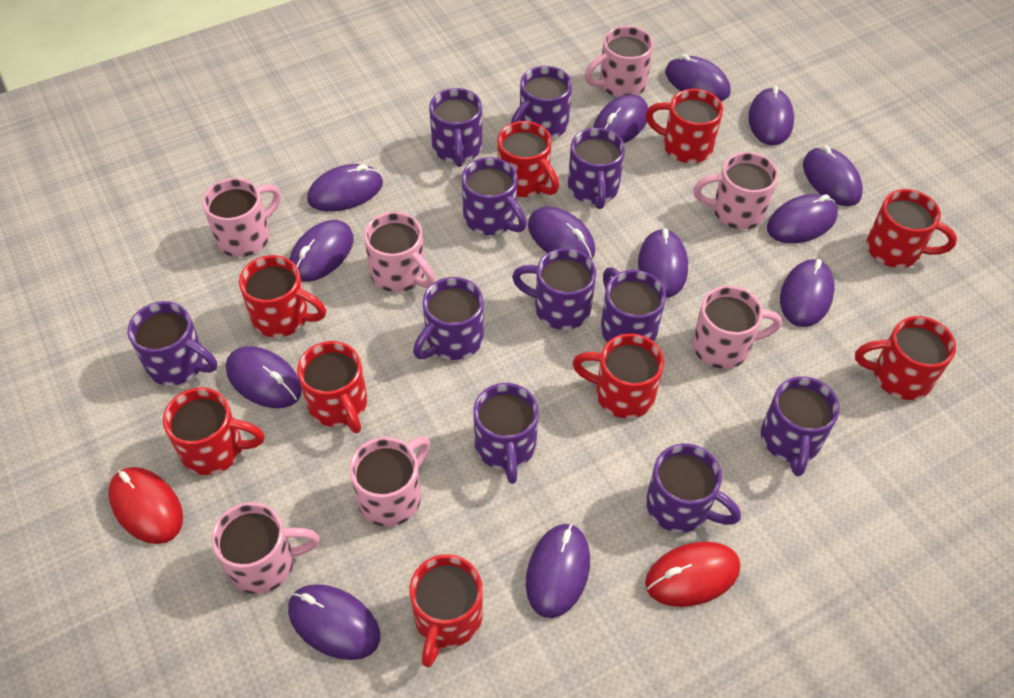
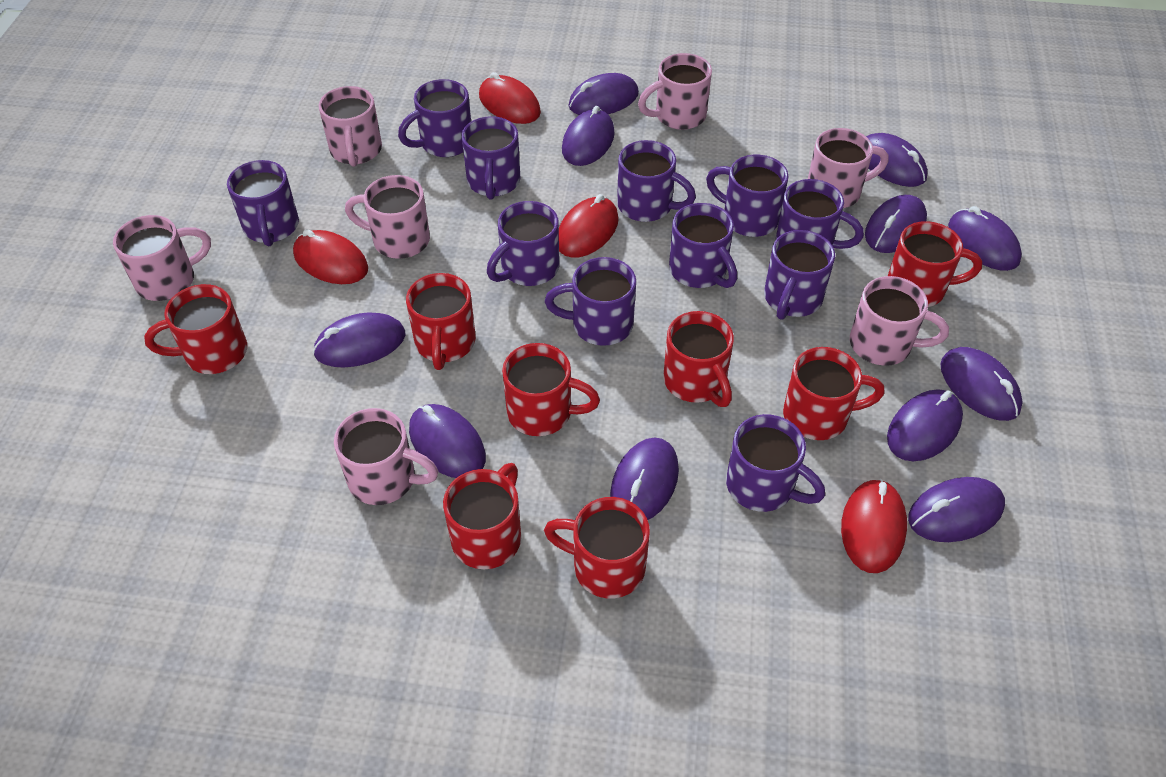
purple mouse: [226,346,302,408] [288,584,380,660] [289,220,353,282] [307,164,383,212] [526,524,590,618] [528,206,595,259] [593,94,648,143] [638,228,688,298] [665,54,730,101] [748,86,794,146] [767,194,838,244] [780,259,835,327] [803,145,863,206] = 13 -> [313,312,406,367] [409,404,486,478] [562,106,615,166] [568,73,639,115] [610,438,679,520] [865,195,927,253] [866,133,928,187] [887,389,963,461] [908,477,1005,542] [940,347,1023,421] [948,206,1022,271] = 11
red mouse: [108,467,183,544] [645,542,740,607] = 2 -> [293,229,368,284] [479,72,541,124] [559,194,619,258] [841,479,907,573] = 4
red mug: [163,388,265,475] [239,255,326,337] [297,341,367,433] [410,554,483,667] [497,121,559,197] [572,334,664,419] [646,89,723,163] [855,316,956,400] [866,189,957,268] = 9 -> [144,284,247,374] [406,273,476,370] [443,463,521,569] [502,343,600,436] [544,497,650,598] [663,311,734,407] [783,347,884,440] [888,221,982,307] = 8

